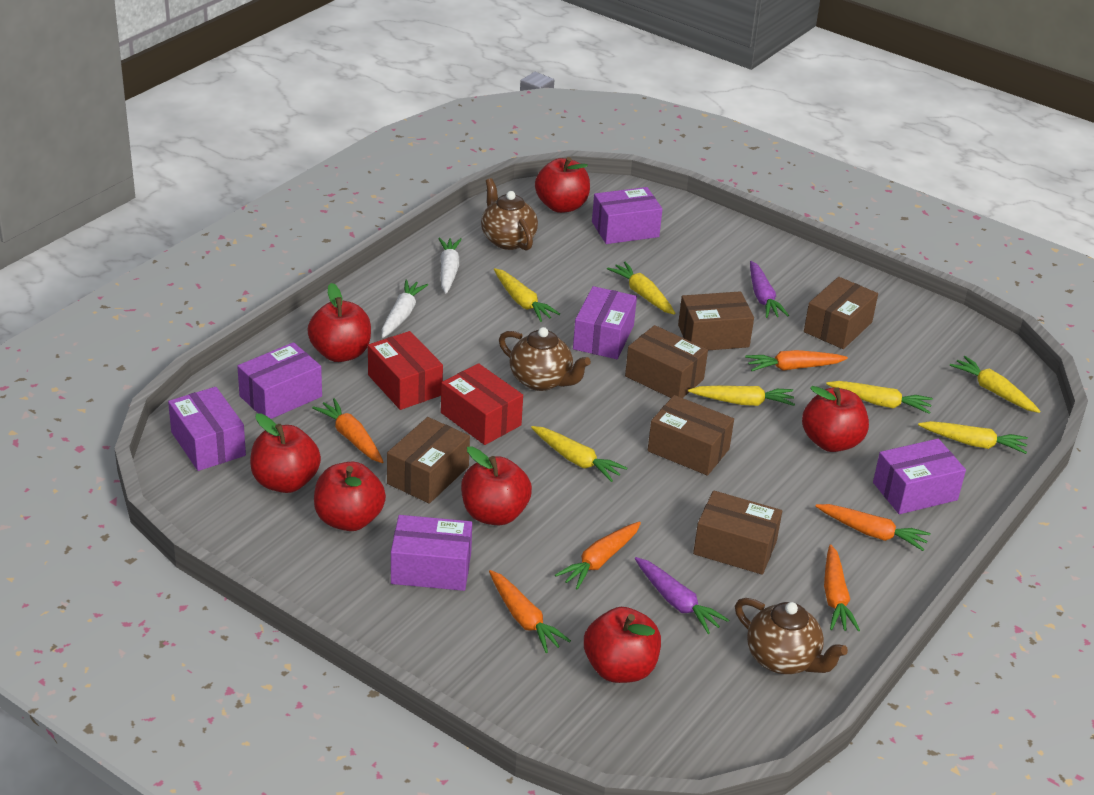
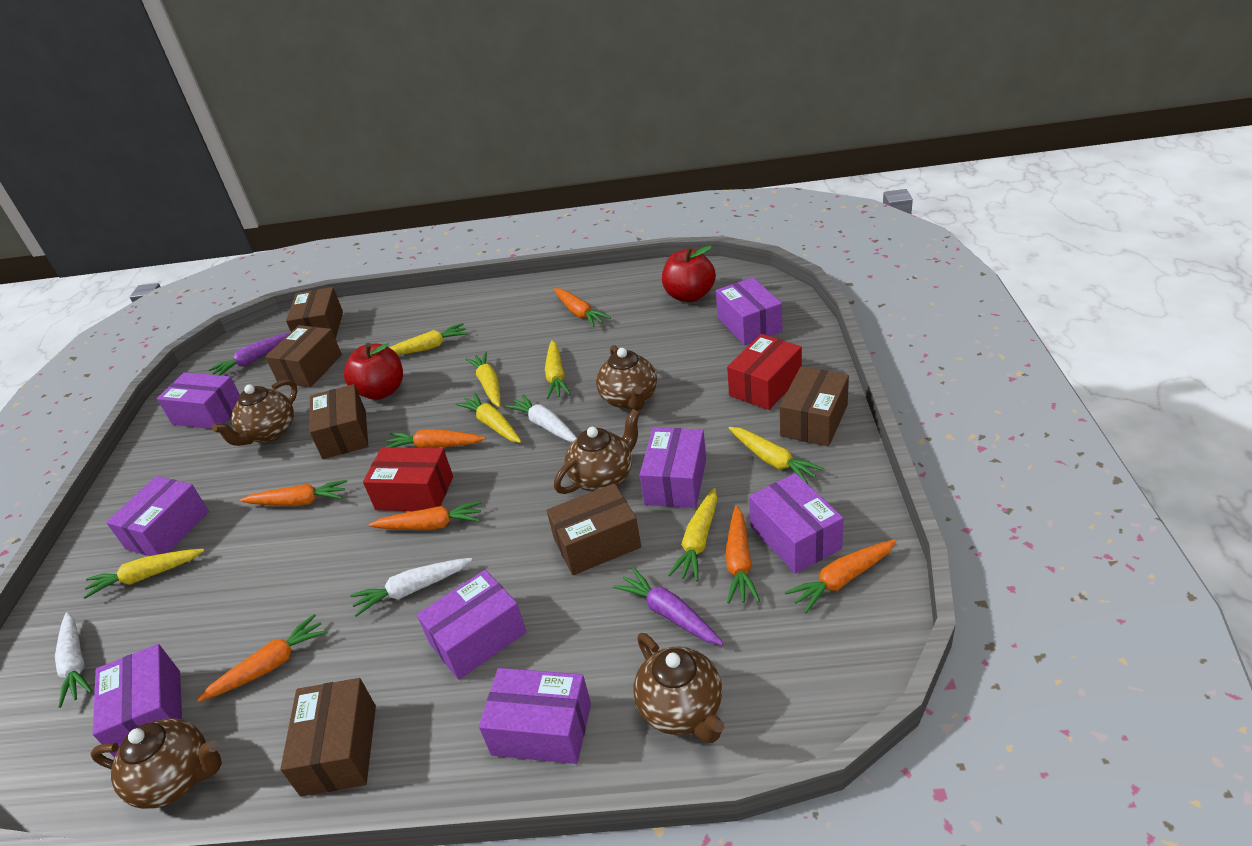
brown teapot: [481,178,538,251] [499,327,591,391] [735,598,848,674] = 3 -> [90,718,222,809] [212,379,297,446] [554,409,640,494] [596,345,657,411] [633,633,724,743] = 5
orange carrot: [312,398,383,463] [489,570,571,653] [555,521,641,590] [745,350,848,371] [815,504,931,551] [824,545,860,631] = 6 -> [197,614,327,702] [240,480,347,506] [369,501,482,530] [387,429,486,448] [554,288,611,327] [725,505,760,603] [785,540,896,613] = 7
purple box: [168,387,246,471] [237,342,322,419] [391,515,472,591] [573,286,637,359] [592,187,662,244] [873,439,966,514] = 6 -> [93,644,182,758] [106,476,209,556] [157,372,240,429] [417,570,526,680] [479,668,591,764] [639,427,706,508] [716,277,782,345] [749,473,844,574] = 8
red apple: [250,413,321,493] [307,283,371,362] [314,462,386,531] [461,446,532,525] [535,157,590,213] [584,607,661,683] [802,386,869,452] = 7 -> [344,343,403,400] [662,246,716,302] = 2
white carrot: [382,279,428,338] [438,237,462,294] = 2 -> [55,612,92,708] [350,558,472,617] [505,394,577,442] = 3

